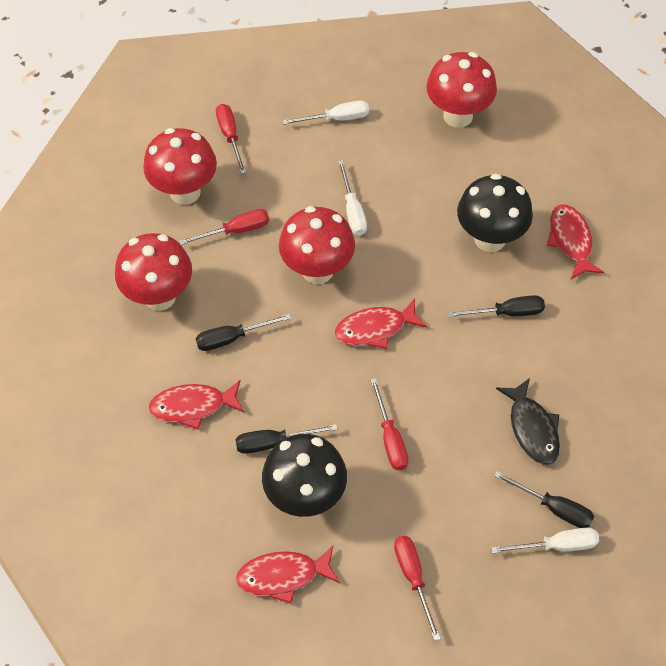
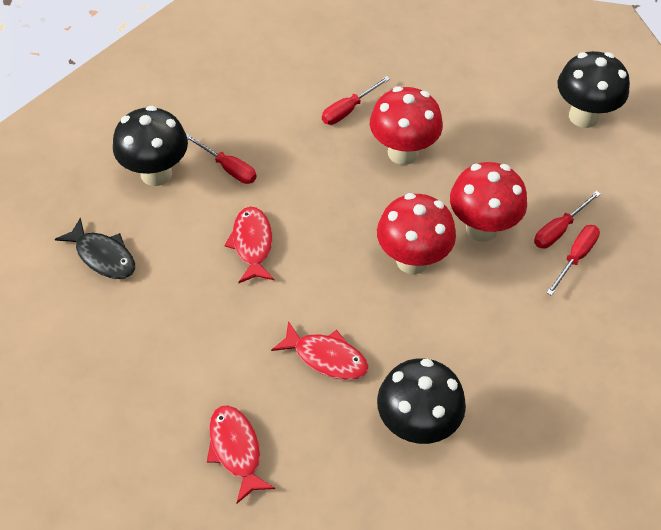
black mushroom: [262,434,347,517] [457,174,533,252] = 2 -> [113,106,188,186] [377,358,466,444] [558,51,630,128] = 3
black screwdriver: [196,314,291,351] [235,424,338,454] [448,295,545,317] [494,471,594,528] = 4 -> none = 0
red fish: [148,380,245,430] [235,546,340,604] [334,299,427,349] [547,204,604,279] = 4 -> [207,405,275,504] [224,207,274,284] [271,321,369,380] = 3
red mushroom: [115,233,192,311] [143,128,217,205] [279,206,355,284] [426,52,497,128] = 4 -> [370,86,443,165] [377,193,456,275] [450,162,527,242] = 3
white screwdriver: [283,100,369,125] [338,160,367,236] [491,528,599,554] = 3 -> none = 0

